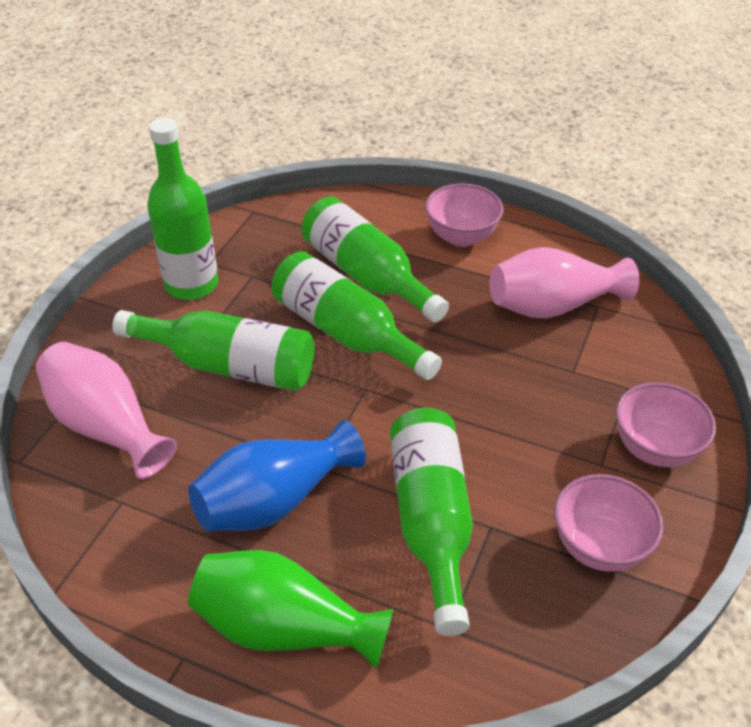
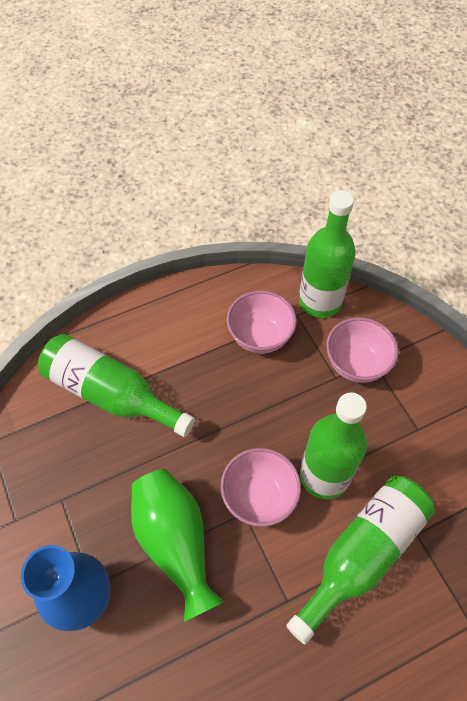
green bottle: [112,310,315,391] [147,118,218,300] [272,251,442,380] [301,197,449,322] [390,408,473,636] = 5 -> [38,334,195,437] [286,476,435,644] [299,190,356,318] [300,392,367,500] = 4
pink vase: [36,342,177,479] [489,247,639,319] = 2 -> none = 0

